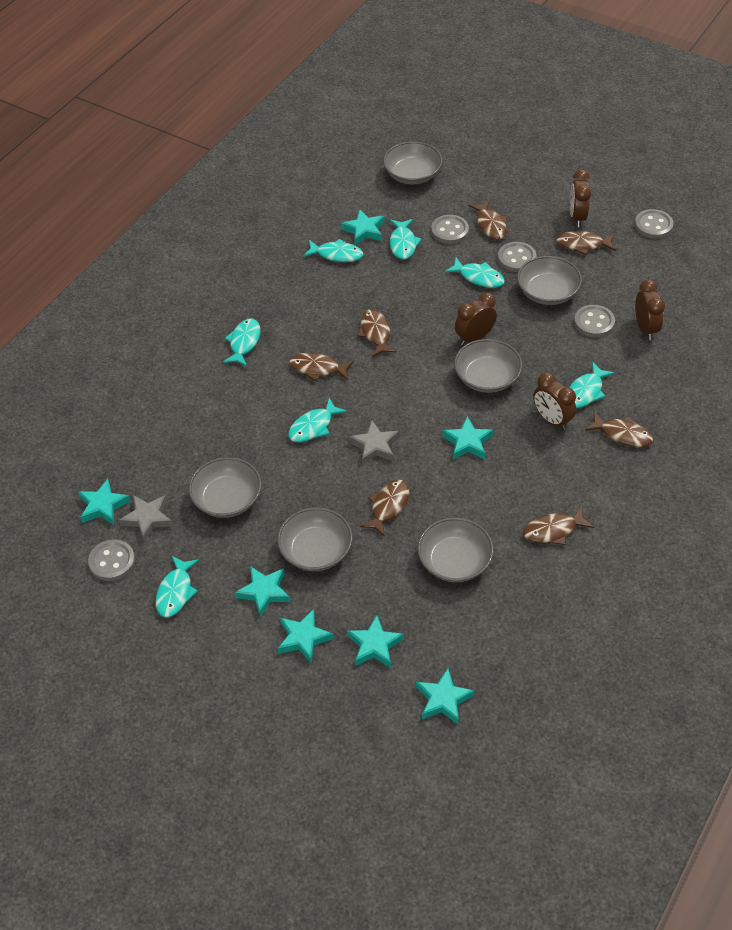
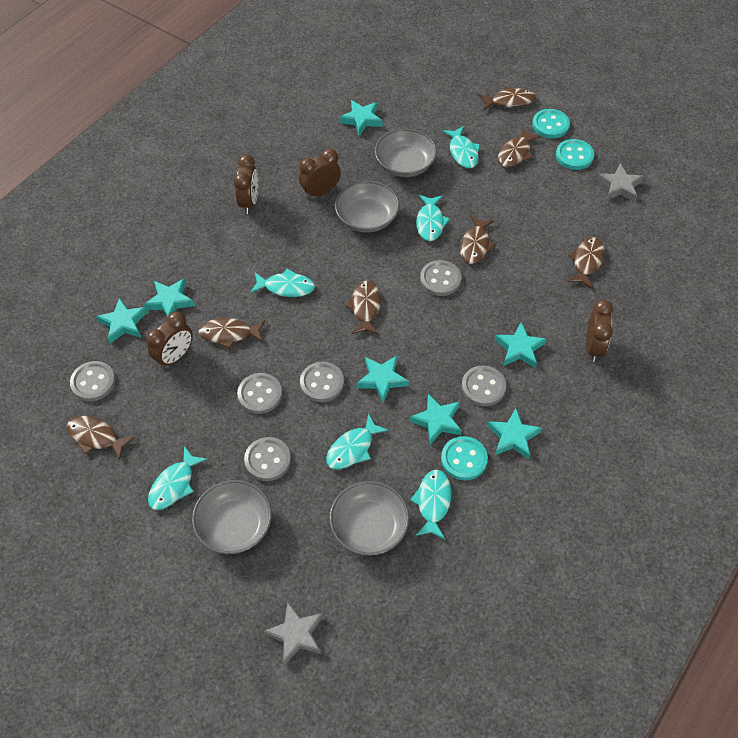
grey bowl: [188,457,262,518] [277,507,353,571] [383,141,442,184] [417,518,494,582] [454,339,522,393] [517,256,582,305] = 6 -> [192,480,272,554] [329,481,409,556] [335,181,400,233] [375,129,437,177] = 4
grey button: [88,539,135,581] [431,215,469,244] [498,242,537,272] [574,305,615,337] [635,209,673,239] = 5 -> [70,361,116,401] [237,373,282,414] [244,437,291,481] [300,362,344,402] [420,260,461,296] [462,365,506,406] = 6
turquoise button: none = 0 -> [441,436,488,480] [532,109,570,138] [556,139,594,170] = 3
turquoise fish: [156,556,199,617] [223,319,261,367] [288,398,347,442] [303,239,363,262] [390,219,422,259] [445,258,505,288] [569,362,614,408] = 7 -> [148,446,207,510] [250,269,315,297] [326,413,389,469] [410,469,451,539] [416,195,450,241] [442,126,480,168] = 6

